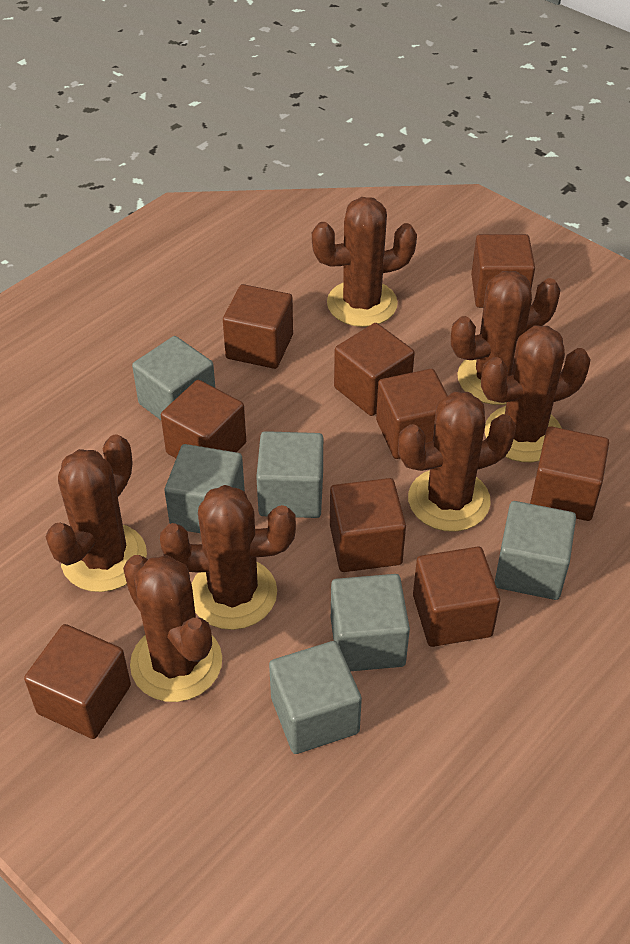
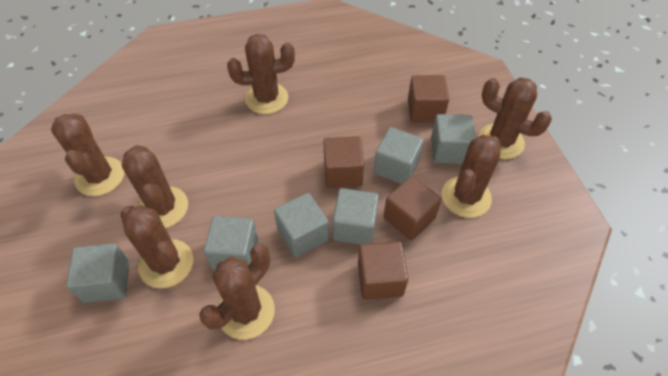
brown cube: [24,624,131,739] [161,380,246,458] [223,284,293,369] [330,478,406,572] [334,323,415,416] [376,369,448,459] [413,547,500,647] [471,234,535,308] [530,426,609,521] = 9 -> [324,136,364,188] [358,241,409,300] [383,176,442,241] [408,75,449,122] = 4

